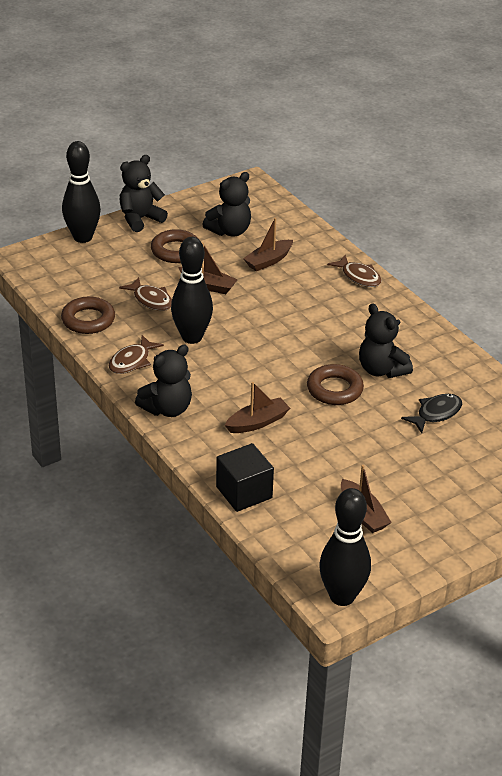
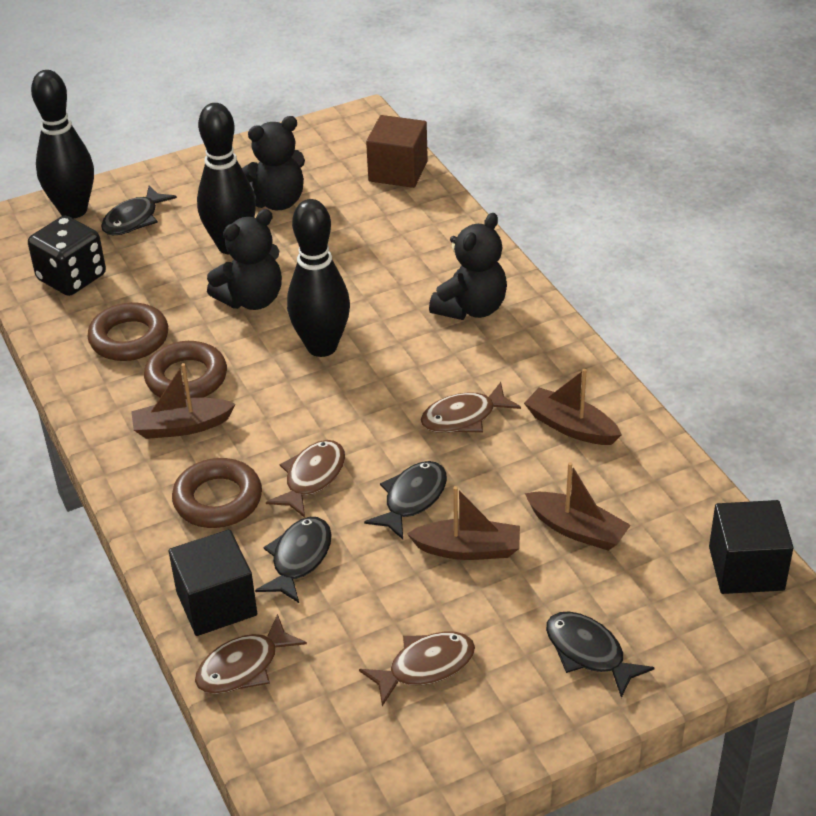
black cube: [216,443,274,512] = 1 -> [169,529,257,636] [709,500,793,594] = 2
black dice: none = 0 -> [28,216,106,296] = 1
black fish: [401,394,462,433] = 1 -> [101,185,177,235] [255,517,332,603] [364,461,447,540] [546,611,655,698] = 4
black teddy bear: [120,155,168,232] [135,345,192,417] [202,172,251,237] [359,303,413,378] = 4 -> [207,209,282,310] [242,116,305,210] [429,213,507,320] = 3
brown cube: none = 0 -> [366,115,428,188] = 1
brown fish: [109,335,164,374] [119,277,172,311] [327,255,382,287] = 3 -> [195,614,307,694] [266,440,345,518] [359,631,475,706] [421,382,521,433] = 4

